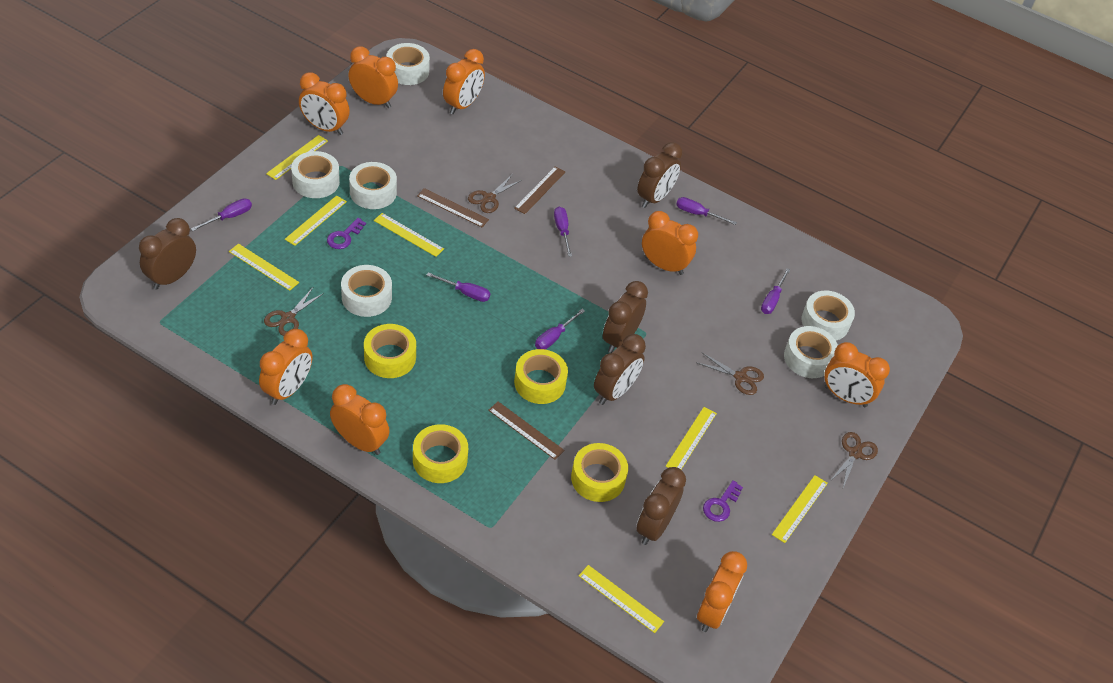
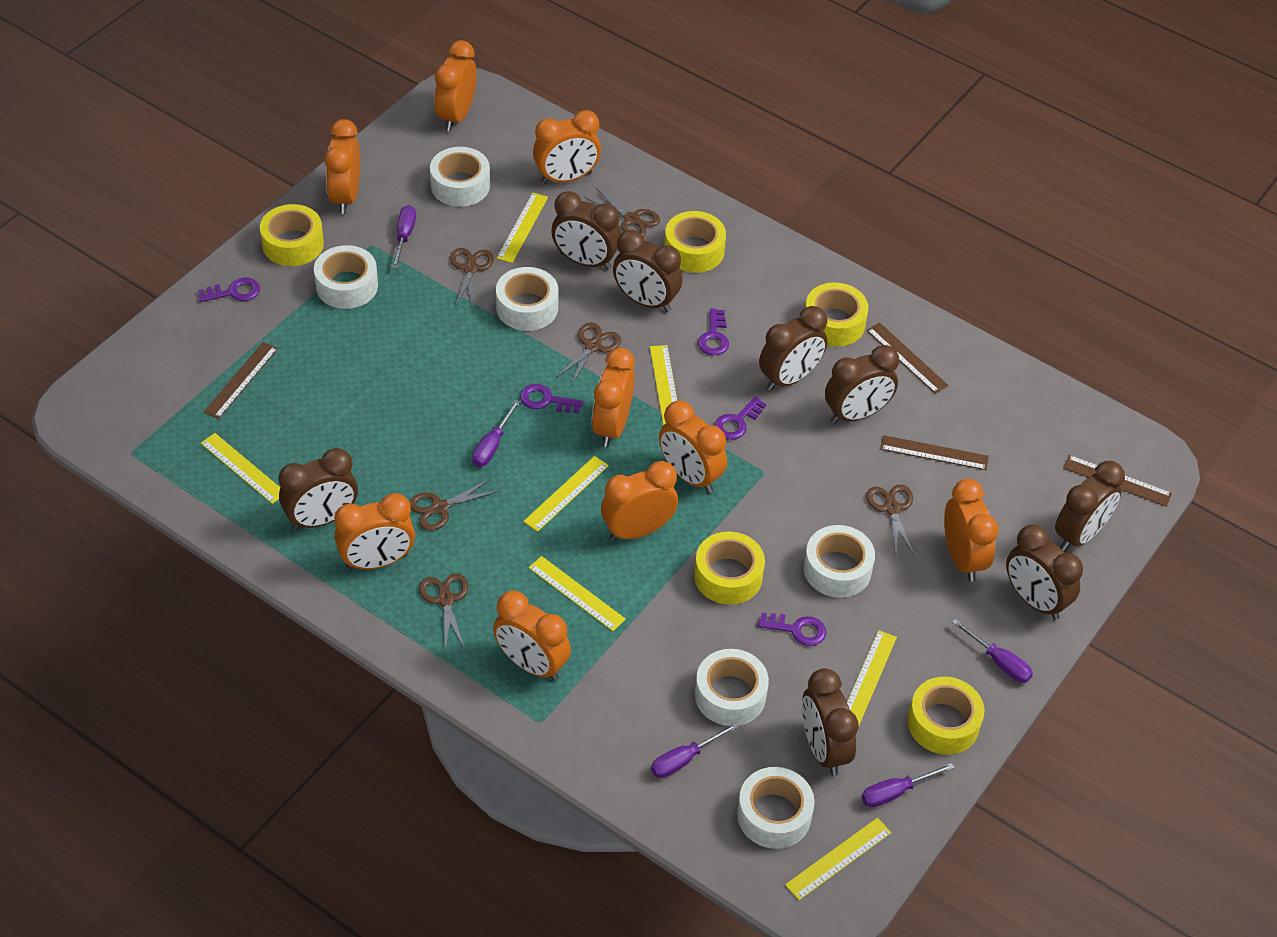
brown clock: [139,218,196,290] [594,334,646,405] [603,281,648,353] [636,467,686,545] [637,142,683,208] = 5 -> [279,448,358,530] [551,191,621,270] [613,230,683,312] [759,306,828,391] [802,668,859,776] [825,345,899,424] [1006,524,1083,620] [1055,461,1125,551] = 8
brown ruler: [417,188,489,227] [488,402,565,460] [514,167,565,214] = 3 -> [203,342,278,419] [867,322,949,394] [880,435,989,470] [1063,455,1172,507] = 4
brown scissors: [264,288,324,336] [468,174,522,213] [697,353,764,395] [829,432,878,488] = 4 -> [409,478,499,531] [419,573,468,652] [450,248,494,309] [556,322,621,385] [585,188,660,236] [866,485,915,557] = 6
orange clock: [259,329,312,405] [299,73,350,135] [330,384,390,455] [349,46,398,108] [443,49,485,114] [642,211,698,275] [697,551,747,632] [825,342,890,407] = 8 -> [324,119,360,214] [334,493,415,570] [434,40,476,131] [493,590,571,681] [533,110,601,184] [592,348,635,447] [601,461,678,541] [659,401,727,493] [944,479,999,582] = 9
purple key: [327,218,366,249] [703,480,743,522] = 2 -> [198,277,260,302] [520,384,583,413] [698,309,729,356] [714,396,766,440] [758,613,826,646] = 5
purple screwdriver: [191,198,252,231] [426,272,490,302] [535,309,585,350] [554,207,572,257] [676,197,737,225] [761,268,790,314] = 6 -> [392,205,416,268] [472,400,520,467] [651,722,738,778] [861,763,954,808] [952,619,1033,683] = 5
yellow tape: [364,324,416,378] [413,424,468,483] [514,349,568,404] [571,443,628,502] = 4 -> [260,204,324,266] [664,211,726,273] [694,532,765,605] [805,282,868,347] [908,677,984,755] = 5

